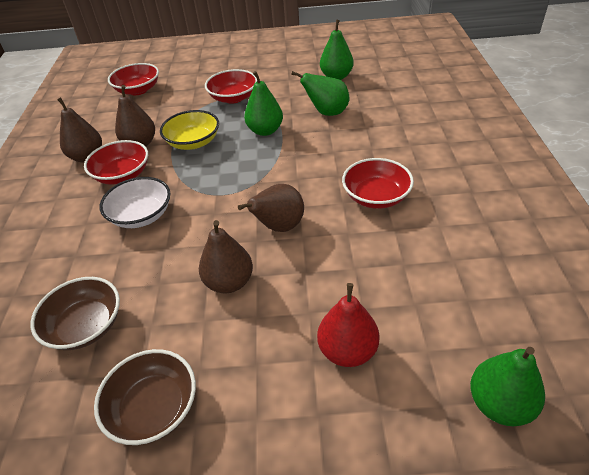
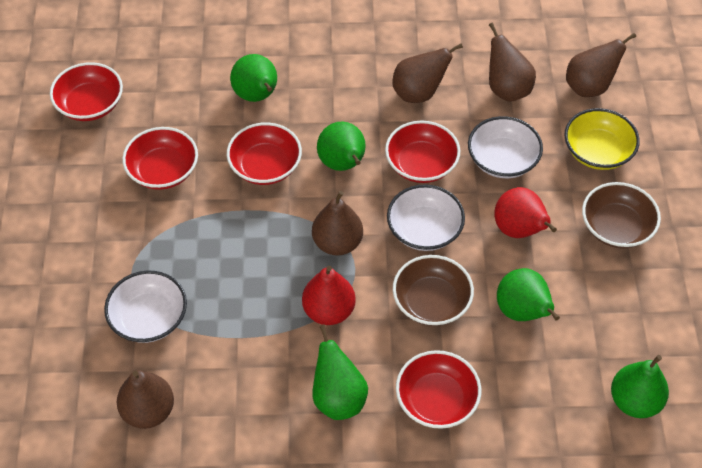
brown pear: [57,98,102,163] [115,85,155,147] [199,220,253,293] [238,184,304,232] = 4 -> [117,370,174,429] [312,191,363,256] [392,43,463,103] [489,23,536,102] [566,33,636,97] = 5
green pear: [244,71,283,136] [291,71,349,116] [320,20,354,80] [470,347,545,426] = 4 -> [230,54,277,102] [312,325,368,420] [317,121,366,171] [497,268,560,321] [611,355,669,418] = 5
red bowl: [84,140,148,185] [108,63,159,95] [205,69,257,104] [342,158,414,209] = 4 -> [50,62,123,121] [122,127,198,190] [227,122,302,185] [385,121,460,183] [396,350,481,429] = 5
red pear: [317,283,380,367] = 1 -> [302,266,356,325] [494,187,557,238] = 2
white bowl: [99,177,170,228] = 1 -> [104,271,187,343] [387,184,465,251] [468,116,543,178] = 3

